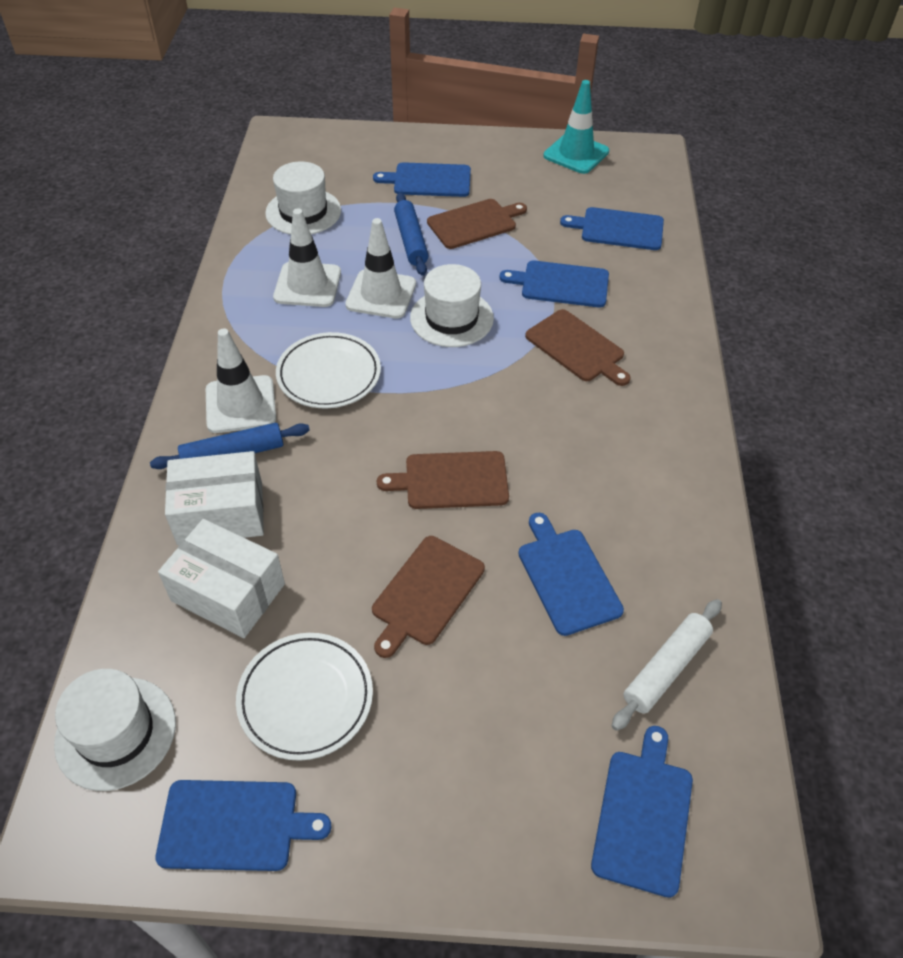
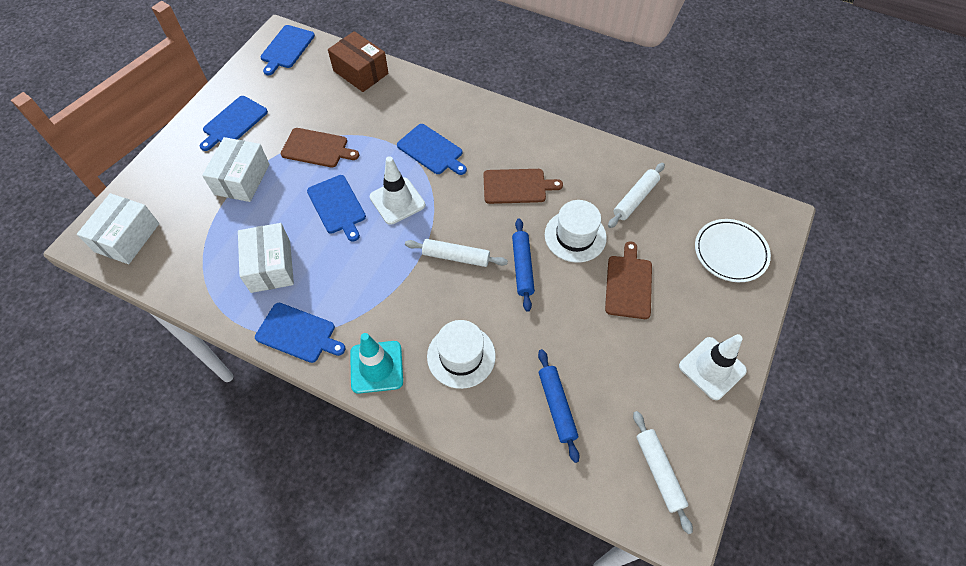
blue cutting board: [155,780,332,871] [373,162,471,197] [500,260,609,307] [518,513,624,636] [560,207,664,250] [591,726,693,898] = 6 -> [200,96,268,151] [255,303,346,363] [260,25,315,76] [307,175,366,242] [397,124,467,175] = 5
brown box: none = 0 -> [328,31,388,92] = 1
brown cutting board: [372,536,485,658] [377,451,509,509] [427,199,527,249] [525,309,631,386] = 4 -> [281,128,359,168] [483,169,563,204] [605,241,652,319] = 3
white box: [158,519,285,638] [165,451,264,545] = 2 -> [77,193,159,264] [202,137,269,202] [238,223,294,293] = 3
white hat: [54,669,176,791] [265,162,341,235] [410,264,494,347] = 3 -> [427,320,496,389] [545,200,607,263] = 2
white plate: [236,633,373,761] [276,332,381,408] = 2 -> [695,219,771,282] = 1
white rolling pin: [612,599,722,731] = 1 -> [405,239,508,267] [608,163,665,228] [633,411,693,534] = 3
white traffic cone: [206,328,276,433] [273,209,341,307] [345,218,416,318] = 3 -> [370,156,425,225] [679,334,747,400] = 2

